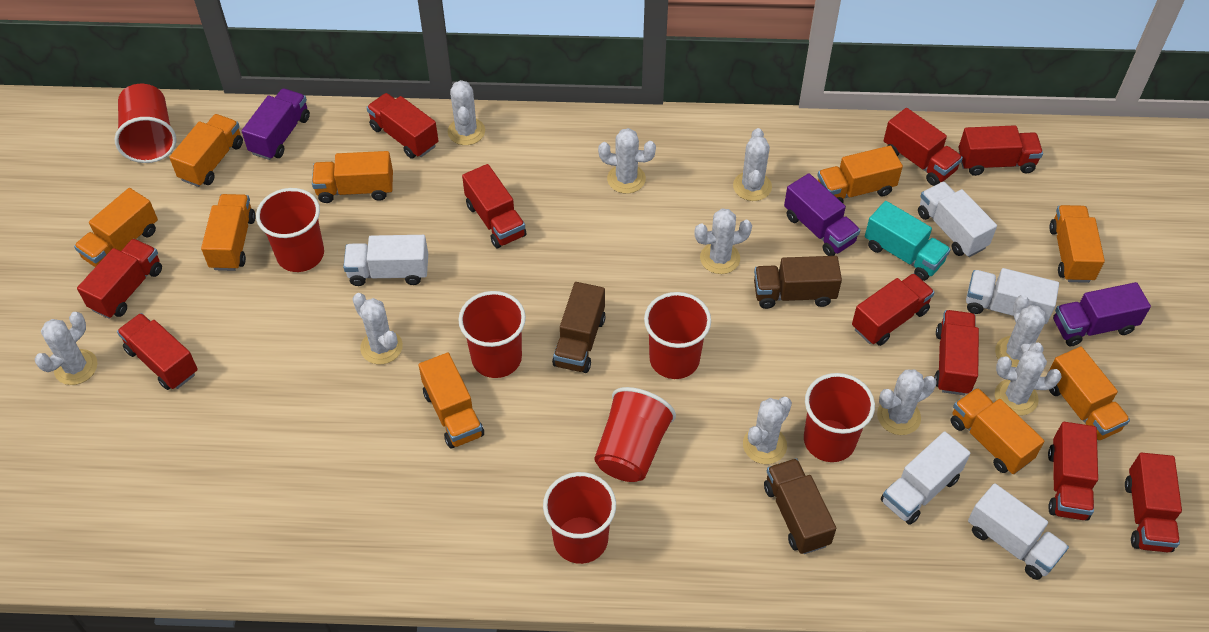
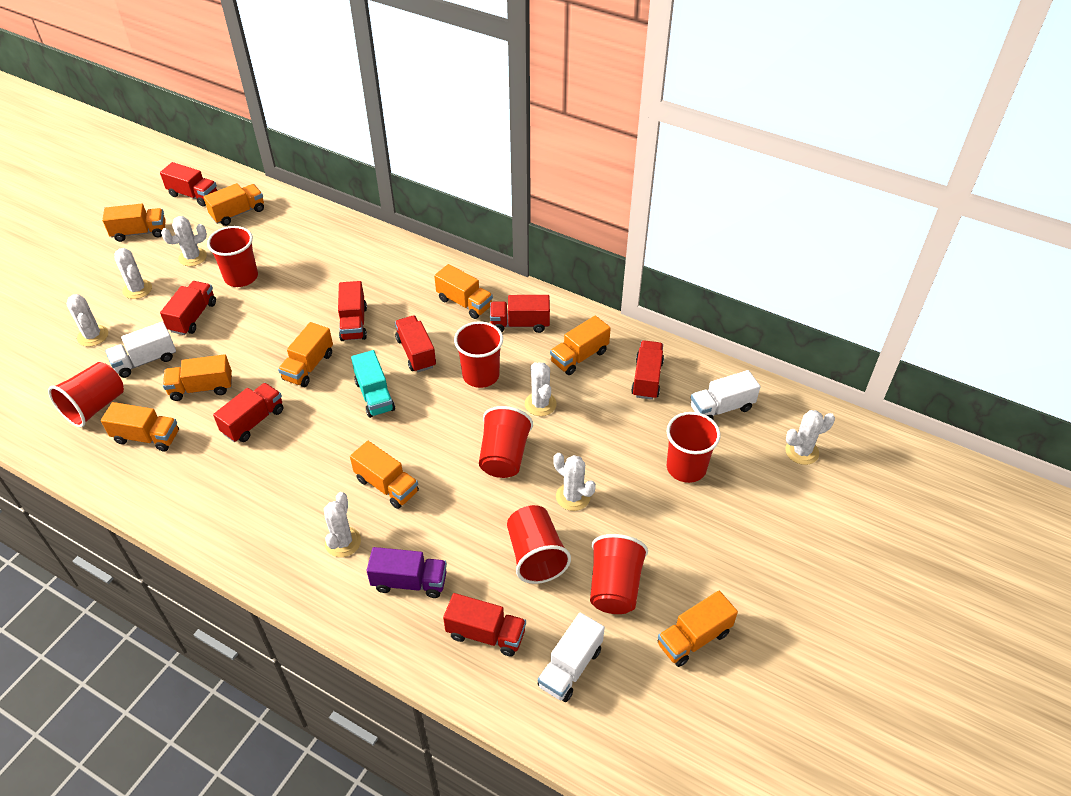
brown truck: [552,282,606,373] [754,256,842,309] [764,458,836,554] = 3 -> none = 0
purple truck: [242,88,310,160] [784,173,860,256] [1053,282,1151,347] = 3 -> [367,547,447,598] = 1
red truck: [77,239,162,319] [117,313,198,390] [366,93,438,159] [462,164,527,248] [852,273,935,346] [884,108,963,186] [934,310,979,395] [958,125,1043,176] [1048,422,1098,521] [1125,453,1182,552] = 10 -> [160,162,218,207] [160,281,216,335] [213,383,284,442] [338,281,367,341] [395,316,436,372] [443,593,526,656] [490,295,550,333] [631,340,664,400] = 8
white cactus: [35,312,98,385] [353,293,403,364] [448,80,485,145] [598,128,656,194] [694,208,752,274] [733,128,772,201] [743,397,792,464] [877,369,937,435] [995,295,1046,367] [995,349,1061,416] = 10 -> [67,294,108,347] [114,248,152,299] [161,216,207,266] [324,492,361,557] [525,362,557,416] [553,453,596,511] [785,410,835,465] = 7
white truck: [343,235,428,286] [881,431,971,525] [918,181,997,257] [966,268,1059,324] [968,483,1069,580] = 5 -> [105,321,176,378] [538,613,605,702] [691,370,760,419] = 3

